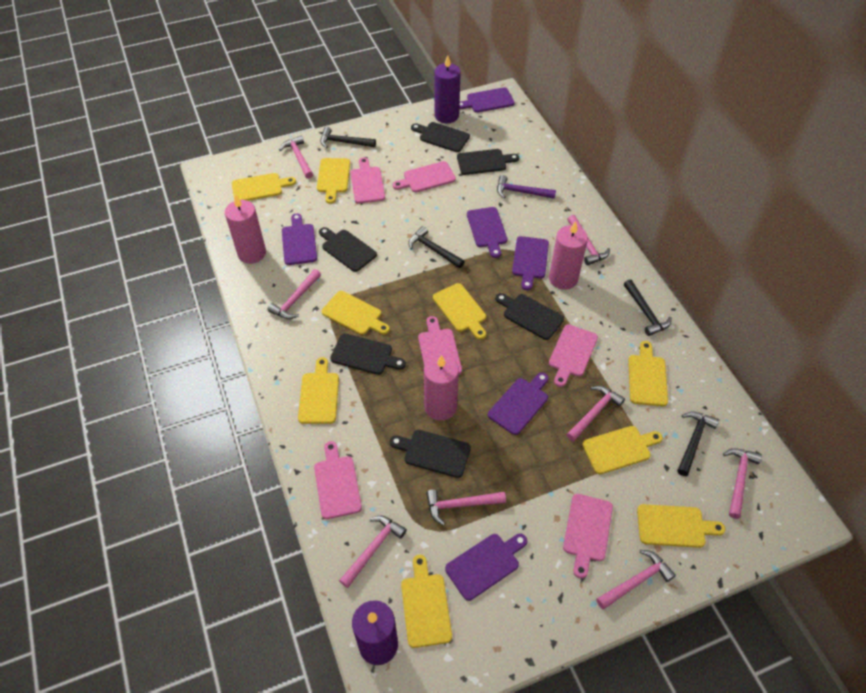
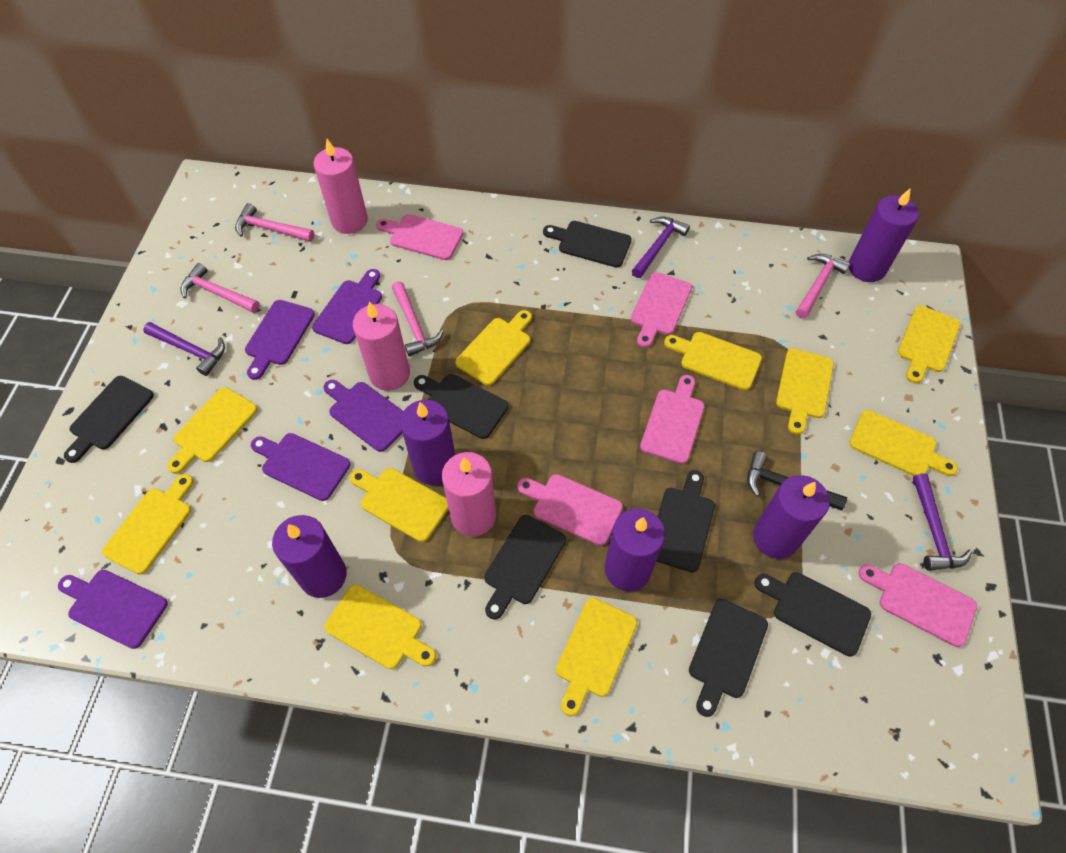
black cutting board: [319,227,377,272] [330,334,406,375] [390,430,471,478] [411,122,470,152] [457,149,519,175] [495,293,564,340] = 6 -> [64,376,154,463] [414,374,509,439] [484,515,566,619] [543,221,632,267] [657,470,715,573] [689,599,768,717] [754,572,871,657] = 7
black hammer: [320,127,376,148] [409,226,465,268] [624,280,672,336] [677,412,719,476] = 4 -> [747,451,847,511] = 1
pink cutting board: [314,441,362,519] [351,157,385,204] [393,161,456,192] [418,316,462,374] [549,324,598,387] [563,494,613,579] = 6 -> [376,214,463,260] [517,474,623,546] [631,272,692,348] [640,375,705,464] [859,563,977,647] = 5
pink hammer: [267,269,321,319] [279,136,313,179] [339,516,407,588] [426,489,506,525] [566,386,625,442] [567,215,610,265] [596,550,676,609] [723,448,762,519] = 8 -> [181,263,260,313] [235,203,314,242] [392,281,444,357] [796,254,850,319] = 4
purple candle: [352,600,398,665] [434,55,461,123] = 2 -> [272,515,347,598] [400,400,455,485] [605,508,665,592] [753,475,830,559] [849,189,919,282] = 5
purple cutting board: [282,213,317,265] [445,533,527,601] [459,87,515,113] [467,207,508,258] [488,372,549,435] [512,236,549,290] = 6 -> [58,570,168,649] [245,300,315,380] [251,433,350,501] [312,269,382,344] [324,380,403,452] = 5
purple hammer: [497,175,556,199] = 1 -> [143,322,225,376] [632,217,690,278] [913,473,972,571] = 3
yellow cutting board: [232,173,296,201] [298,357,339,424] [317,158,350,204] [322,291,390,335] [401,555,452,648] [433,283,486,339] [582,426,663,474] [628,341,668,406] [637,504,726,548] = 9 -> [102,474,194,575] [167,387,257,474] [324,584,436,669] [350,468,449,542] [455,310,532,385] [556,598,637,716] [664,332,762,390] [776,348,834,435] [849,410,958,476] [898,305,960,383] = 10

